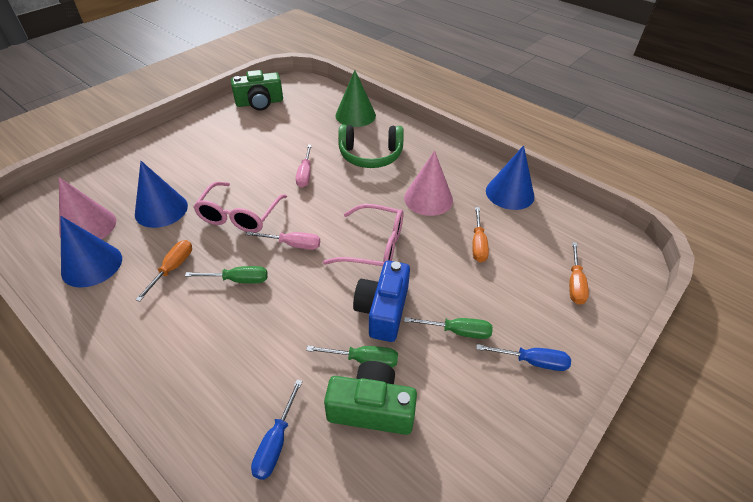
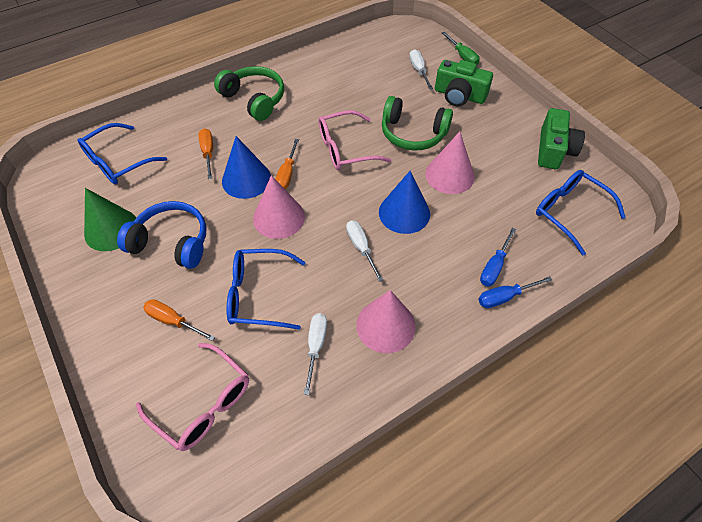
blue camera: [353,261,410,342] = 1 -> none = 0
blue cone: [61,216,122,288] [135,161,188,228] [486,145,534,210] = 3 -> [222,136,271,199] [379,171,430,234] = 2
blue glasses: none = 0 -> [77,123,167,184] [226,249,306,330] [536,170,626,255] = 3
blue headphones: none = 0 -> [117,201,206,269] = 1
green headphones: [338,125,404,168] = 1 -> [214,66,284,121] [382,96,453,151] = 2
green screwdriver: [185,266,268,284] [306,346,398,368] [404,317,493,339] = 3 -> [442,32,480,65] = 1
pink cone: [59,177,116,240] [404,150,453,216] = 2 -> [253,175,305,239] [356,290,416,353] [425,131,474,194] = 3
pink screwdriver: [246,231,320,250] [296,145,312,187] = 2 -> none = 0
white screwdriver: none = 0 -> [304,313,327,395] [346,220,383,282] [409,49,433,90] = 3

